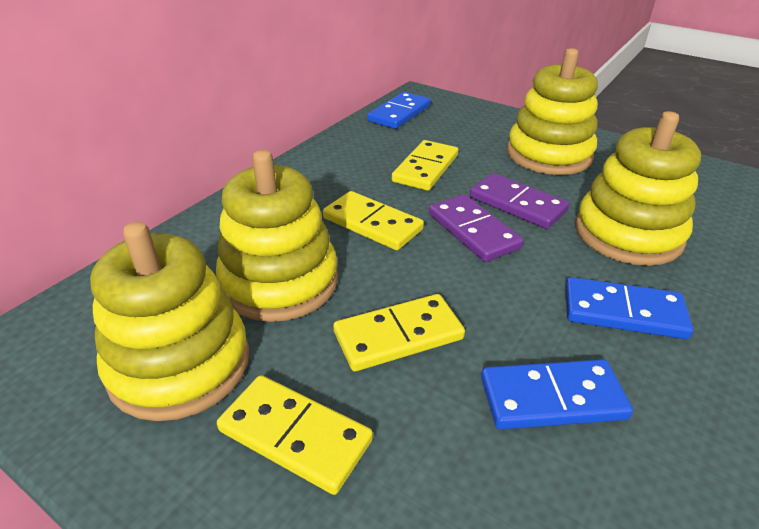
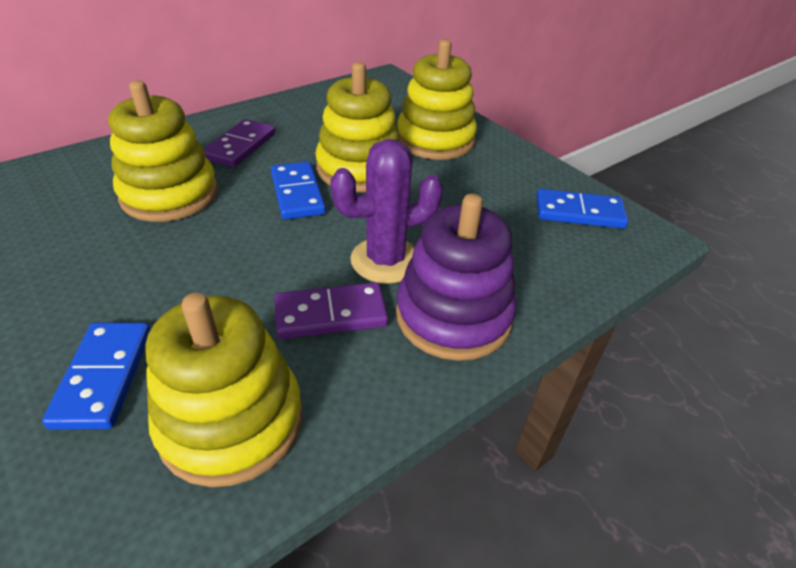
purple cactus: none = 0 -> [330,139,443,284] = 1
purple stacking toy: none = 0 -> [396,194,517,361] = 1
yellow domino: [217,375,373,495] [323,191,424,250] [333,294,465,372] [392,140,458,191] = 4 -> none = 0

